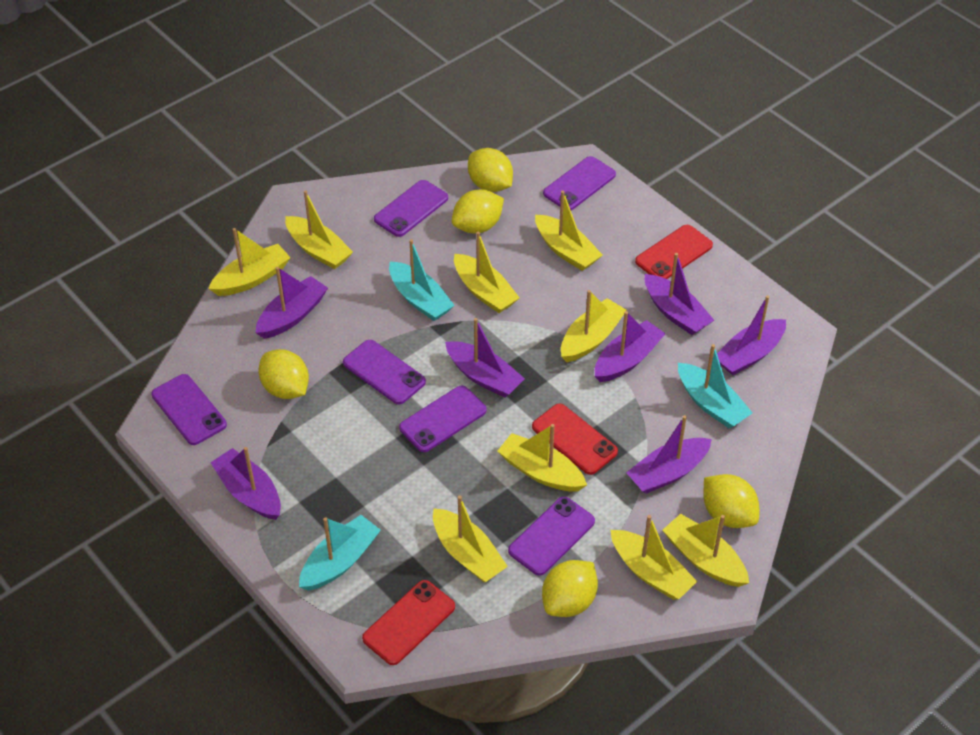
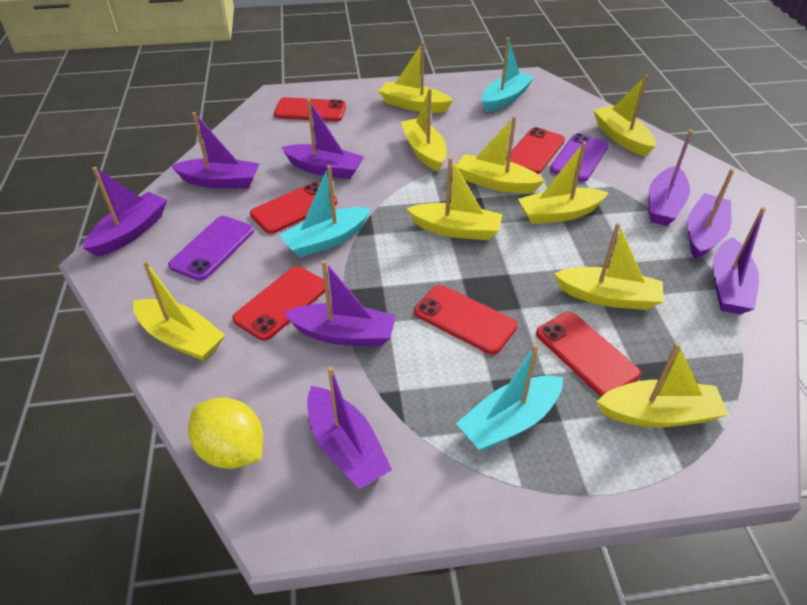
purple boat: [210,447,281,520] [256,267,328,339] [445,318,525,398] [595,311,666,382] [626,415,712,494] [645,253,714,335] [717,295,786,375] = 7 -> [83,167,167,257] [171,112,260,189] [281,99,364,179] [284,260,396,346] [307,366,392,489] [648,130,693,226] [687,169,734,259] [713,207,766,314] = 8
purple phone: [151,374,227,445] [343,340,426,404] [374,180,448,237] [399,386,487,452] [508,497,595,576] [543,156,616,210] = 6 -> [168,216,254,281] [550,133,609,182] = 2
red phone: [362,580,455,665] [532,403,618,475] [635,225,713,279] = 3 -> [232,266,325,341] [250,182,337,234] [274,97,346,122] [414,285,517,355] [506,127,565,174] [536,312,641,397] = 6
yellow lemon: [258,349,309,399] [452,189,504,233] [468,148,513,192] [542,560,598,617] [703,474,759,528] = 5 -> [188,397,263,469] = 1

